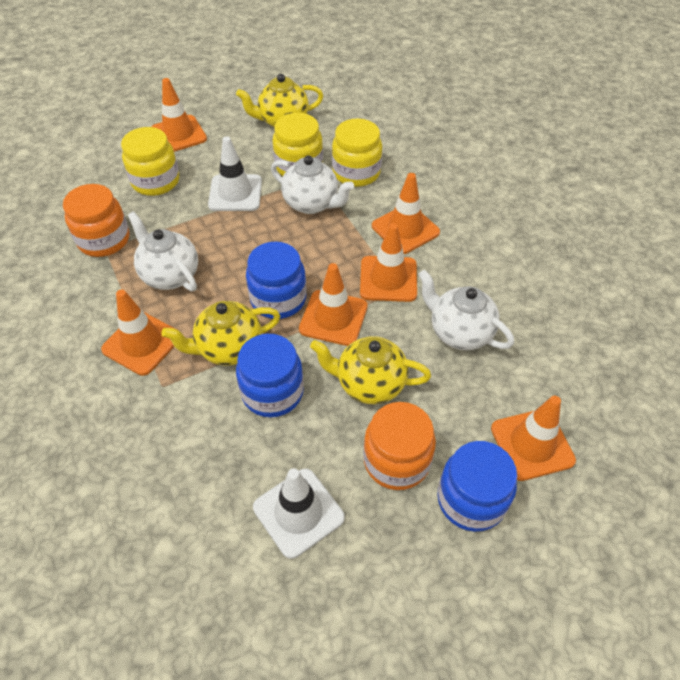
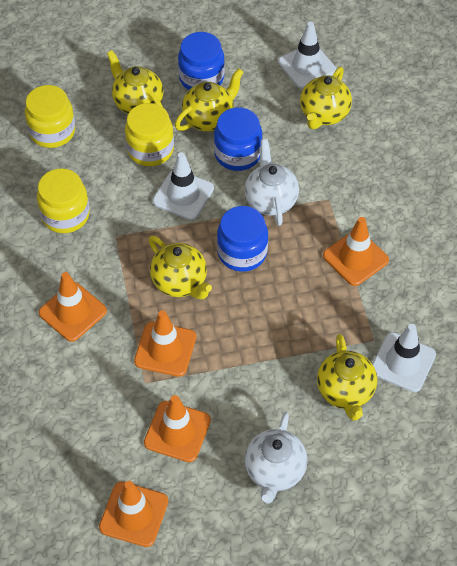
orange jar: [63,184,129,257] [363,402,436,490] = 2 -> none = 0
orange traffic cone: [101,289,175,376] [151,78,207,152] [299,263,368,346] [360,223,417,302] [372,173,440,254] [491,396,576,481] = 6 -> [39,272,107,342] [99,481,168,547] [134,310,196,377] [144,395,211,462] [323,217,389,286] = 5
white teapot: [128,211,198,291] [271,155,354,214] [418,270,514,350] = 3 -> [245,139,299,226] [245,412,307,504] = 2
white traffic cone: [208,136,262,211] [253,468,345,559] = 2 -> [153,152,214,220] [278,21,336,88] [373,324,436,392] = 3
yellow teapot: [161,301,280,366] [236,74,323,127] [310,336,431,404] = 3 -> [107,50,164,114] [148,236,212,299] [175,68,243,132] [300,67,352,129] [317,334,377,421] = 5

